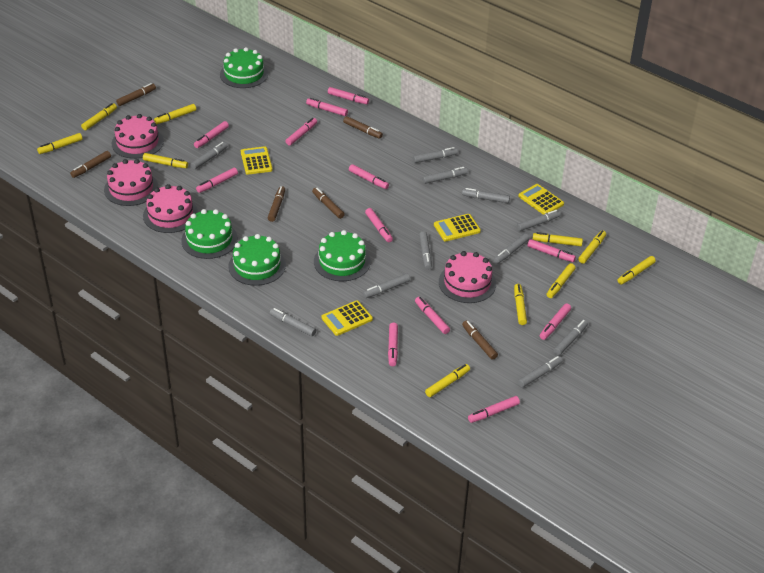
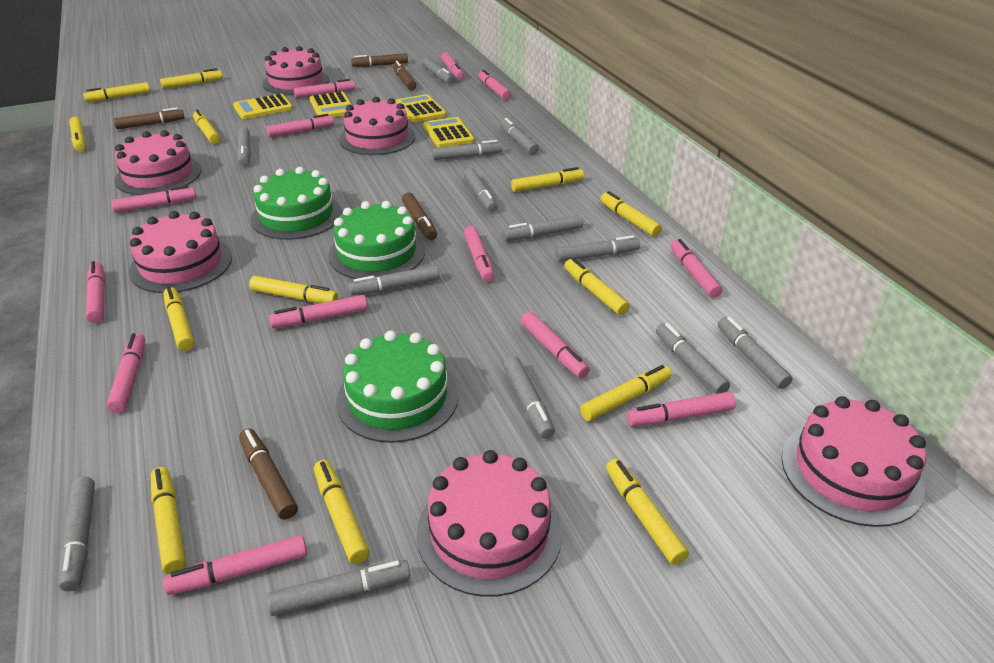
brown marker: [70,151,111,178] [116,83,156,106] [268,186,285,222] [312,188,345,219] [343,116,383,139] [462,320,498,360] = 6 -> [114,108,185,129] [239,429,298,519] [351,53,408,67] [393,61,416,90] [402,193,437,240] = 5
green cake: [181,209,238,259] [220,47,268,88] [228,234,286,286] [314,230,371,281] = 4 -> [250,167,342,240] [328,201,425,279] [336,331,459,443] = 3
grey marker: [191,142,227,170] [270,308,316,336] [363,273,410,298] [413,147,458,163] [419,231,432,270] [422,167,468,184] [462,188,510,203] [494,234,529,264] [517,210,561,231] [518,356,562,388] [554,320,588,355] = 11 -> [59,476,95,591] [237,127,251,166] [267,560,410,616] [348,265,440,296] [422,58,454,84] [432,140,502,160] [464,168,498,212] [500,118,539,155] [503,215,583,241] [503,356,555,439] [556,236,640,262] [656,323,730,394] [718,317,793,389] = 13
pink cake: [104,159,158,206] [112,114,164,159] [143,184,198,233] [439,251,496,303] = 4 -> [115,130,202,195] [129,211,232,293] [262,46,330,95] [339,97,415,155] [417,450,562,597] [781,396,926,527] = 6
pink marker: [194,121,229,148] [196,168,238,193] [286,118,317,146] [306,98,348,116] [328,87,369,104] [349,164,389,189] [365,208,393,242] [388,323,398,366] [415,297,450,334] [468,396,520,423] [527,239,576,262] [540,303,571,340] = 12 -> [86,261,105,323] [107,333,145,413] [111,186,196,213] [163,535,307,595] [266,114,334,137] [269,295,368,328] [294,79,356,98] [441,52,464,79] [464,226,495,282] [478,70,511,100] [521,311,589,378] [627,392,736,426] [671,239,722,298] = 13
yellow marker: [37,133,82,154] [81,103,117,130] [143,153,188,168] [154,104,196,124] [425,364,470,397] [514,284,527,325] [533,232,583,246] [547,263,576,298] [578,230,606,264] [618,256,656,284] = 10 -> [69,117,86,151] [83,82,150,102] [151,467,186,574] [160,68,223,89] [163,287,195,351] [193,110,220,144] [249,276,338,303] [314,460,370,564] [511,167,584,192] [564,258,630,315] [580,365,672,421] [600,191,662,237] [606,459,689,565] = 13

